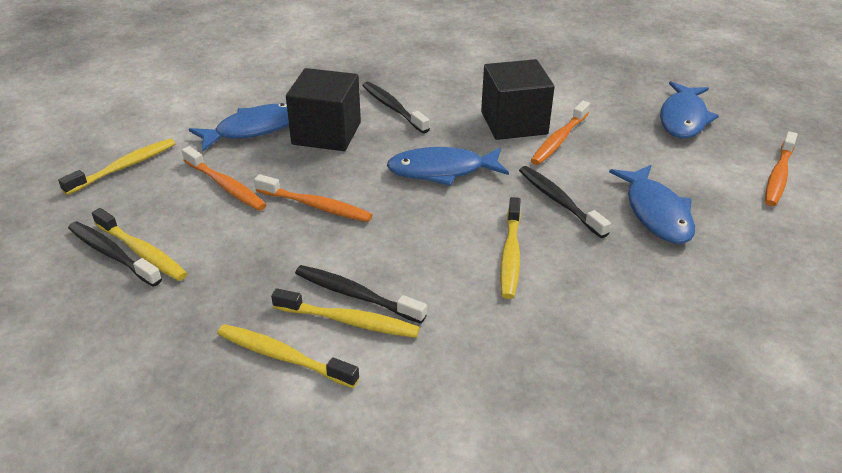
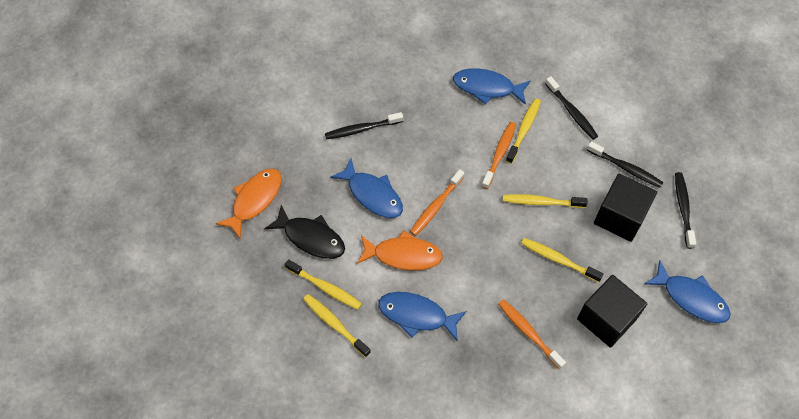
black fish: none = 0 -> [264,205,345,259] = 1
orange fish: none = 0 -> [215,168,282,238] [357,230,443,270] = 2
orange toothbrush: [182,146,267,211] [254,174,373,222] [531,101,590,165] [765,131,798,206] = 4 -> [410,169,465,236] [481,122,516,189] [498,299,566,369] = 3

